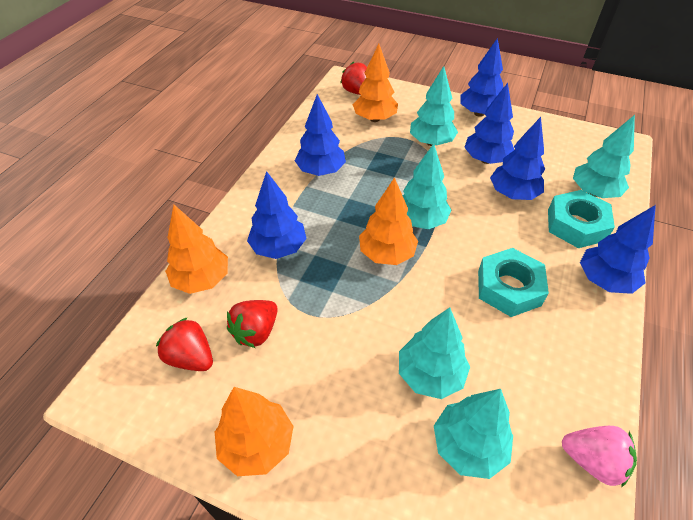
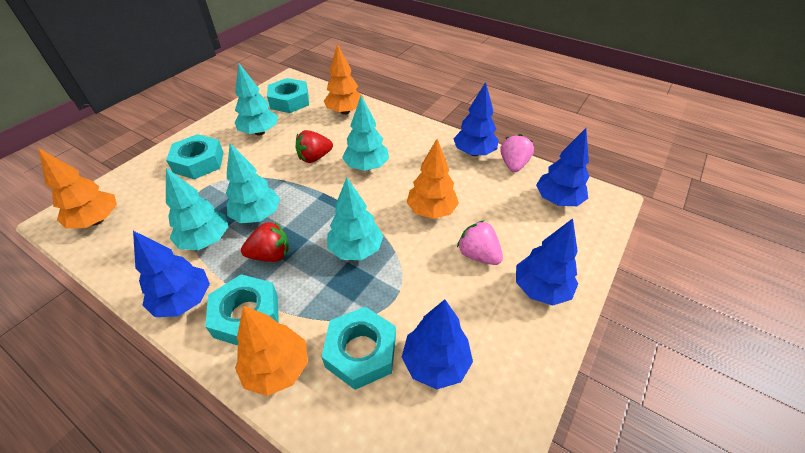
blue tree: [247,171,307,259] [295,94,346,176] [460,38,503,117] [464,83,514,164] [490,117,545,200] [580,205,656,294] = 6 -> [133,231,210,317] [402,299,473,389] [453,82,498,156] [516,218,578,306] [536,128,589,206] = 5
pink strawberry: [562,426,637,488] = 1 -> [457,221,503,265] [501,134,534,172] = 2
red strawberry: [156,317,213,371] [227,300,278,348] [340,62,367,95] = 3 -> [241,222,289,262] [295,130,333,163] = 2
turquoise nut: [478,248,549,317] [548,190,615,248] = 2 -> [166,134,224,179] [205,274,279,345] [267,78,309,113] [321,307,396,390] = 4

